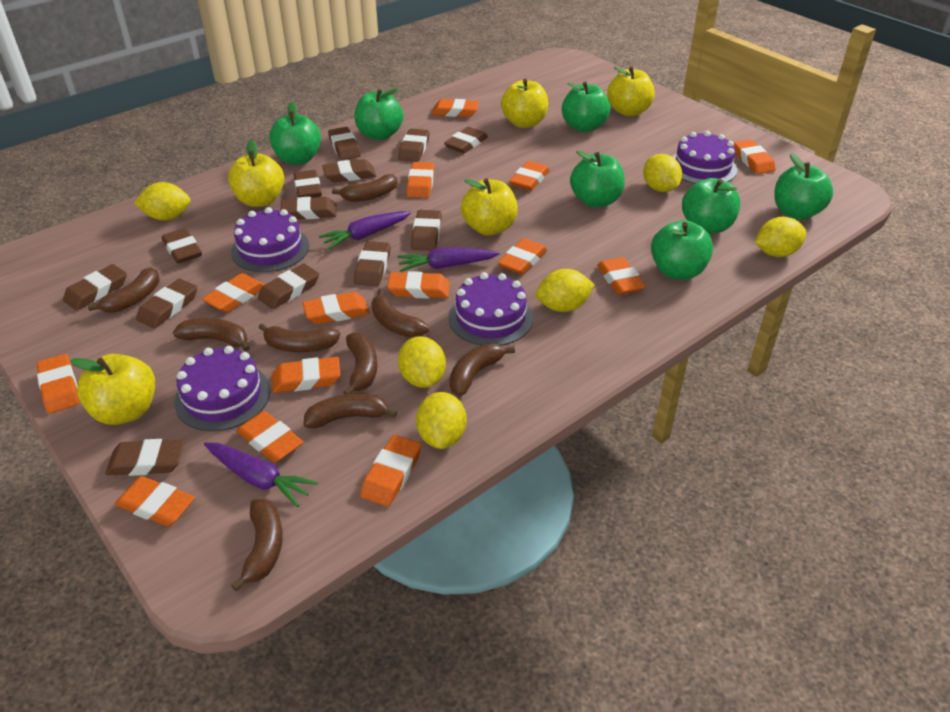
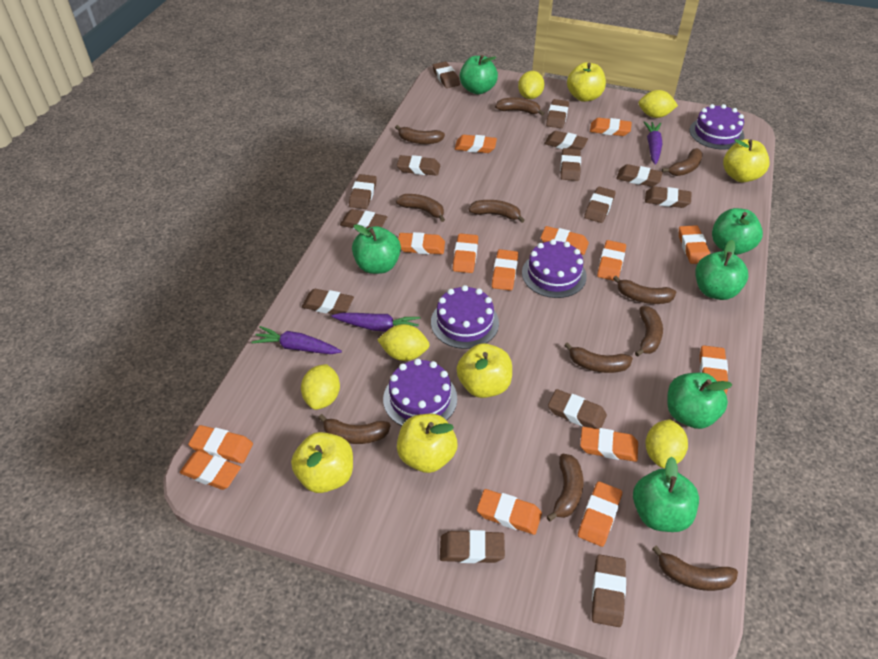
brown banana: [88,267,160,313] [173,318,250,352] [231,499,283,591] [259,323,340,352] [304,393,397,428] [332,174,398,202] [343,333,377,394] [371,289,429,338] [450,343,515,396] = 9 -> [318,414,391,444] [395,125,445,144] [396,194,445,222] [469,200,525,223] [495,97,544,116] [546,454,583,522] [564,342,633,373] [613,276,676,304] [635,306,663,357] [652,546,738,591] [662,148,703,176] = 11
brown eraser: [63,264,127,311] [105,439,185,476] [136,279,197,328] [162,228,202,263] [258,264,319,309] [280,197,337,219] [294,170,322,198] [322,159,376,182] [328,127,361,160] [354,241,391,286] [398,128,429,162] [411,210,442,251] [444,127,488,153] = 13 -> [302,289,354,314] [340,209,387,230] [349,174,377,209] [397,155,440,176] [433,62,460,88] [440,530,505,563] [544,131,588,150] [546,99,569,128] [548,389,607,429] [560,148,581,181] [584,187,616,223] [592,554,626,627] [616,164,663,187] [645,186,691,208] = 14
green apple: [269,102,321,165] [355,88,403,140] [562,82,610,132] [570,151,625,207] [651,220,713,280] [682,178,740,234] [774,153,833,220] = 7 -> [352,224,401,274] [460,55,498,94] [633,457,699,532] [667,372,732,429] [695,240,748,300] [712,208,763,255] = 6
yellow lemon: [134,182,190,221] [398,336,446,388] [416,392,467,449] [536,269,595,312] [643,154,682,192] [755,217,807,257] = 6 -> [301,364,340,410] [377,324,430,361] [518,71,544,99] [638,90,678,118] [646,419,688,468] = 5

